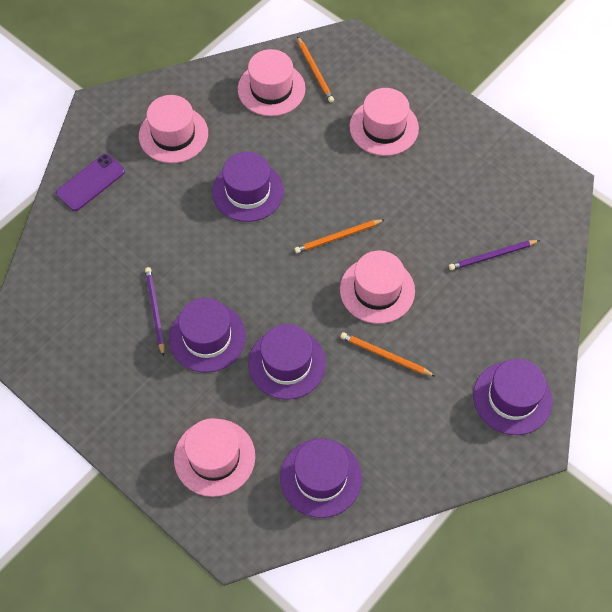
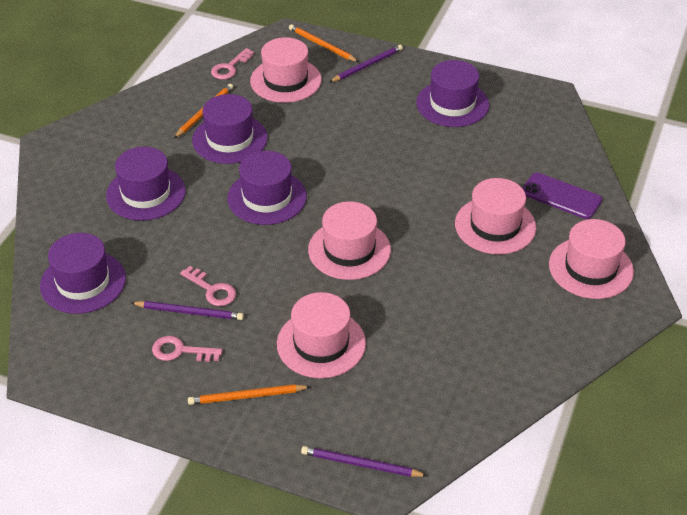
pink key: none = 0 -> [152,336,223,362] [180,266,236,306] [211,48,254,80] = 3
purple pencil: [145,267,165,357] [449,240,540,270] = 2 -> [132,301,244,320] [301,446,428,477] [330,45,403,82] = 3

